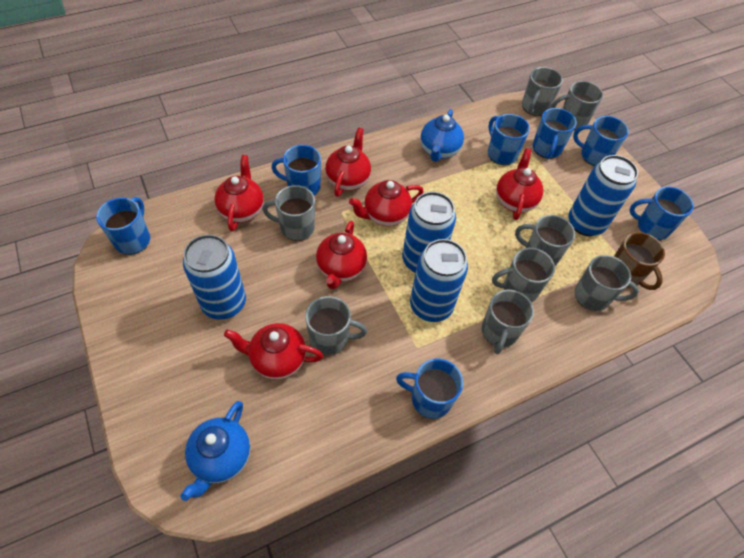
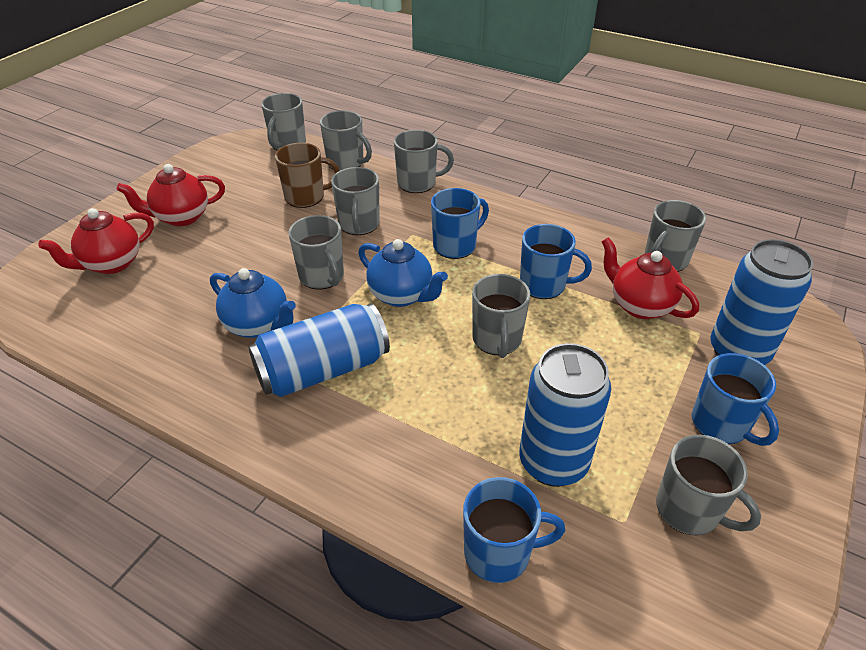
blue can: [183,234,246,320] [402,192,456,273] [410,239,468,322] [568,155,638,236] = 4 -> [248,303,390,397] [519,343,611,487] [710,239,813,365] = 3
blue mug: [96,197,150,255] [271,145,321,196] [396,359,463,419] [488,114,530,165] [533,108,577,159] [573,116,629,166] [629,187,694,240] = 7 -> [431,188,489,259] [463,477,565,583] [520,224,592,299] [692,353,779,446] = 4
red teapot: [215,155,264,231] [224,323,323,379] [316,221,367,289] [325,128,371,197] [349,180,424,226] [496,148,543,220] = 6 -> [38,208,154,274] [117,164,225,226] [602,237,699,319] = 3

